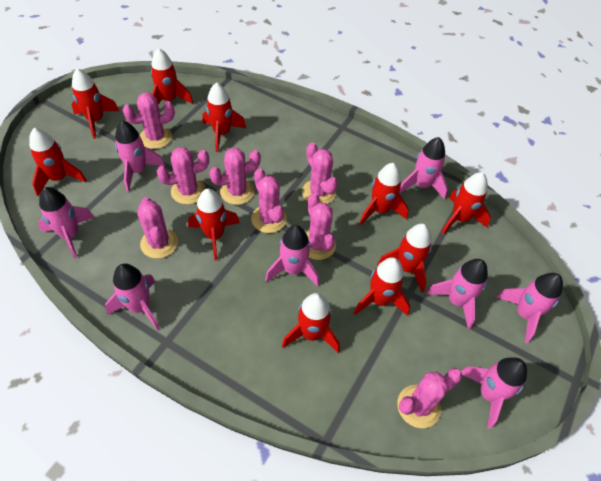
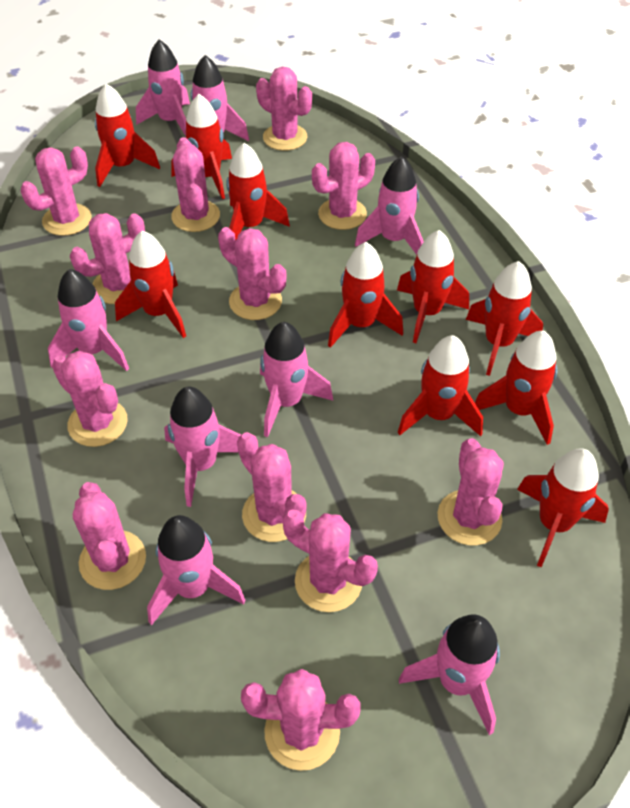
pink cactus: [123,93,175,149] [137,197,178,259] [157,147,209,205] [209,148,261,205] [251,168,287,233] [302,143,338,204] [306,194,336,260] [397,368,462,428] = 8 -> [21,146,92,236] [52,351,128,447] [70,213,145,304] [73,482,146,590] [171,137,220,232] [218,227,286,320] [237,432,307,542] [241,669,360,771] [256,66,312,151] [282,509,378,612] [312,142,375,230] [437,438,504,546] = 12

